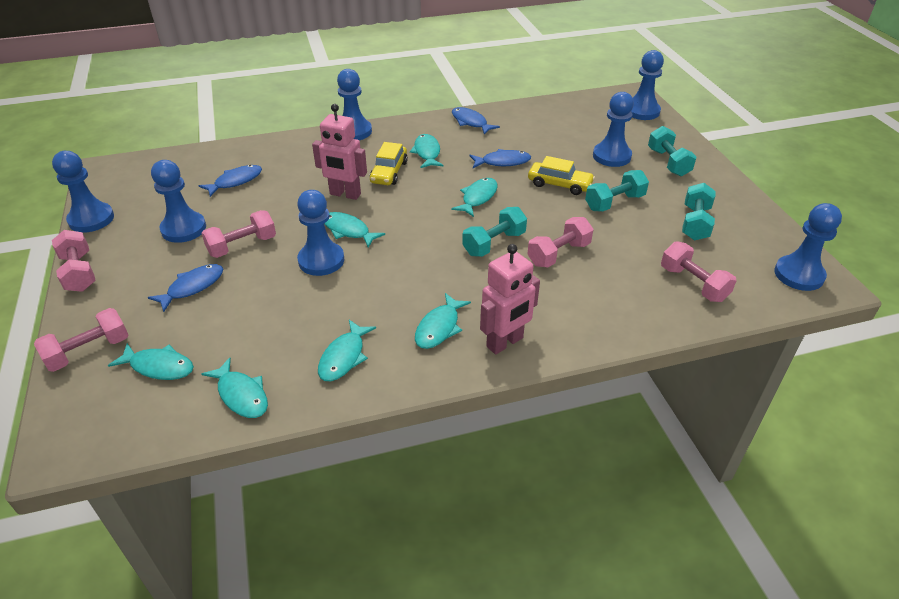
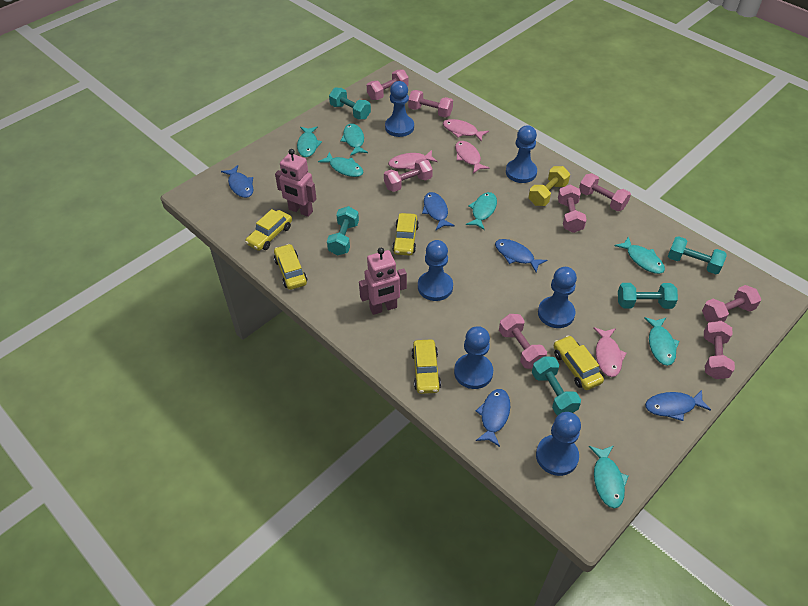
blue fish: [148,264,223,312] [198,165,262,197] [452,107,500,135] [469,149,531,168] = 4 -> [221,165,253,198] [422,192,455,230] [476,389,510,447] [495,239,547,272] [645,390,711,421] = 5
blue pawn: [52,151,114,232] [151,160,206,243] [297,190,344,276] [337,69,372,140] [593,92,634,167] [631,50,664,120] [774,203,842,291] = 7 -> [385,81,414,137] [418,240,453,301] [454,326,493,389] [506,125,537,183] [536,412,581,476] [538,267,577,328] = 6
pink dumbbell: [34,308,128,372] [52,230,96,292] [201,210,276,258] [527,217,594,267] [661,241,737,302] = 5 -> [367,69,409,100] [384,159,433,192] [408,90,453,117] [499,314,547,369] [558,185,587,233] [579,173,631,211] [702,285,761,322] [704,321,735,379] = 8
pink fish: none = 0 -> [388,150,438,170] [443,119,489,142] [455,141,489,174] [594,327,627,377] = 4
turquoise dumbbell: [462,207,527,257] [585,170,649,212] [648,126,696,177] [682,183,716,241] = 4 -> [327,206,359,255] [329,88,371,120] [532,356,581,415] [618,283,678,309] [668,236,727,274] = 5
yellow car: [370,142,408,185] [528,156,595,195] = 2 -> [245,209,292,251] [274,244,307,290] [392,213,419,256] [411,339,441,394] [554,335,604,390] = 5
yellow dumbbell: none = 0 -> [529,166,570,206] = 1

